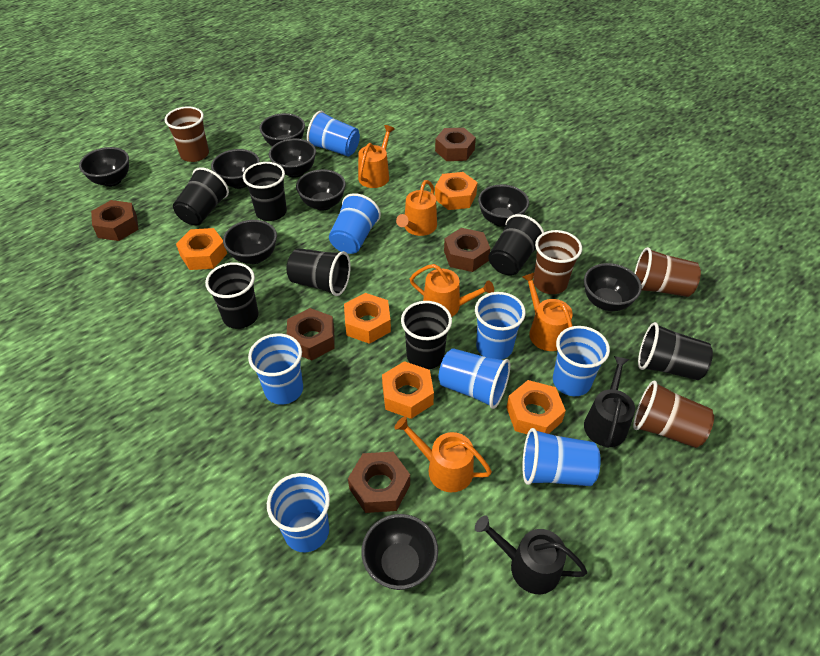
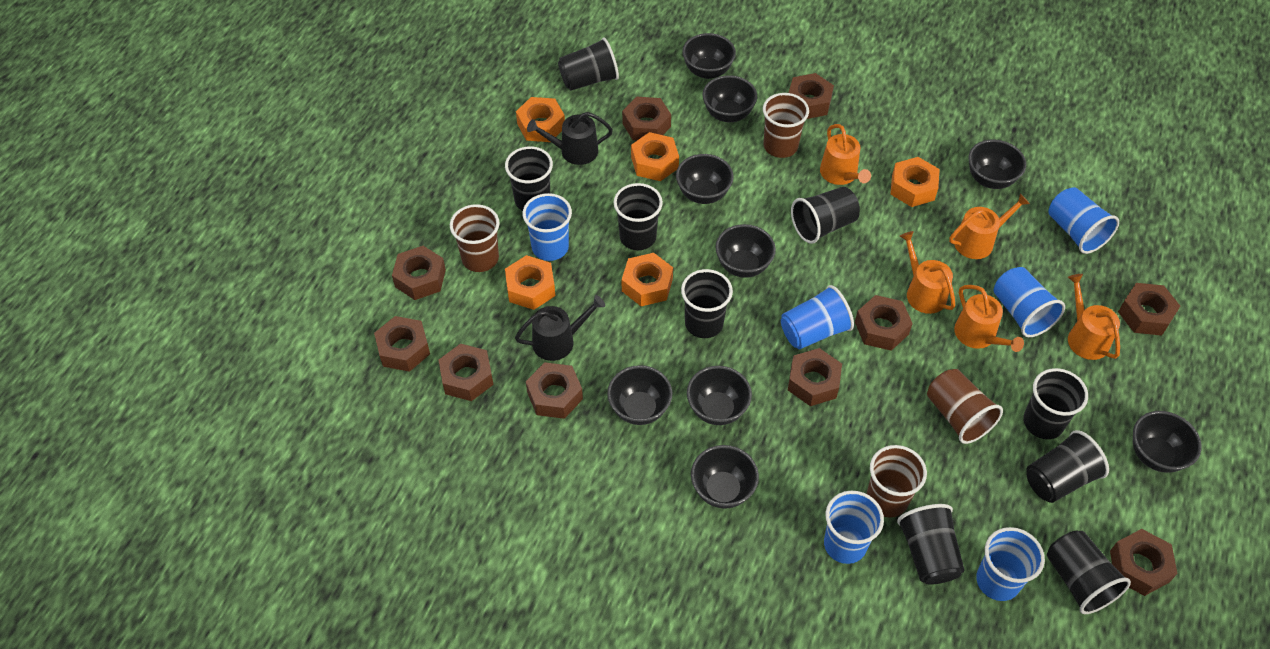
black cup: [173,167,229,225] [205,262,259,329] [243,162,287,221] [287,248,351,296] [401,301,452,369] [488,214,544,275] [638,322,713,380] = 7 -> [505,146,553,211] [558,38,619,91] [613,183,663,250] [681,269,733,338] [791,187,860,244] [897,504,965,584] [1023,368,1088,439] [1026,430,1109,503] [1047,531,1131,614] = 9
blue cup: [248,333,303,405] [267,473,330,552] [307,111,360,157] [329,193,381,254] [439,348,510,409] [475,292,526,360] [522,428,601,486] [553,326,610,396] = 8 -> [522,193,572,261] [781,285,854,349] [824,491,884,564] [976,527,1045,601] [994,267,1065,337] [1048,187,1119,254] = 6
brown nut: [91,200,138,241] [287,308,335,360] [348,452,410,513] [435,128,476,161] [444,228,490,272] = 5 -> [374,316,430,372] [392,246,446,300] [438,343,494,401] [526,362,583,419] [622,97,671,140] [788,348,842,406] [789,73,834,119] [855,295,913,351] [1110,529,1178,596] [1118,283,1180,336] = 10

